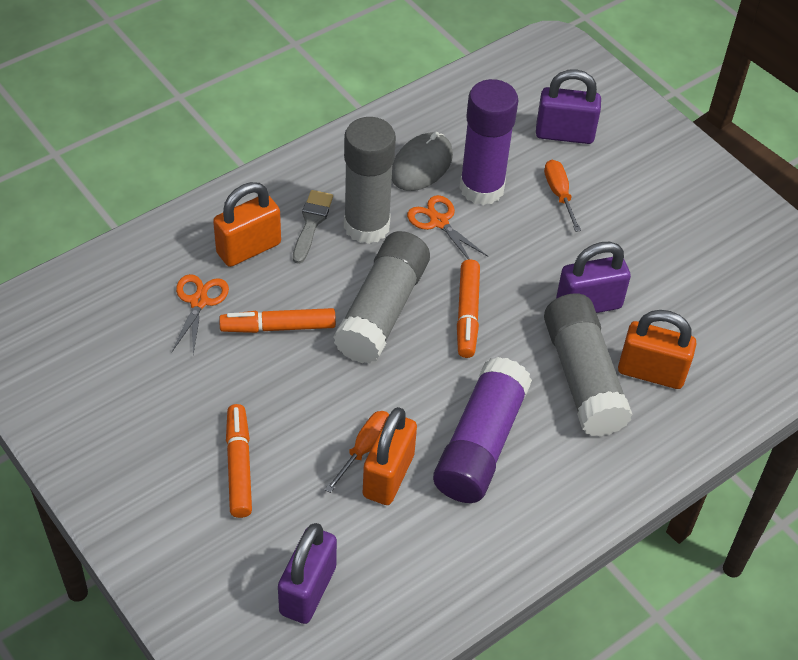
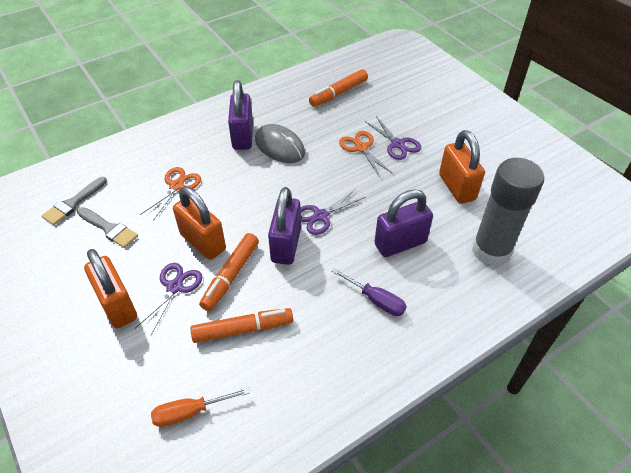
grey brush: [293,190,333,264] = 1 -> [41,177,107,225] [77,207,138,248] = 2
grey glue stick: [333,231,430,363] [344,117,396,244] [544,293,633,436] = 3 -> [472,158,544,266] = 1
orange screwdriver: [325,411,389,493] [544,160,581,232] = 2 -> [151,388,250,427] = 1
purple glue stick: [433,357,532,503] [459,79,518,205] = 2 -> none = 0
purple scissors: none = 0 -> [135,263,202,335] [300,189,366,235] [365,116,421,160] = 3
purple screwdriver: none = 0 -> [331,268,407,316] = 1

